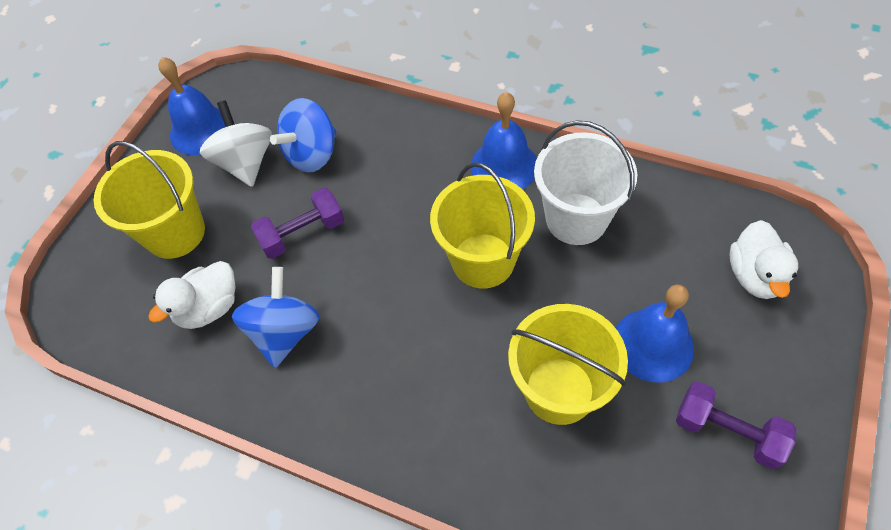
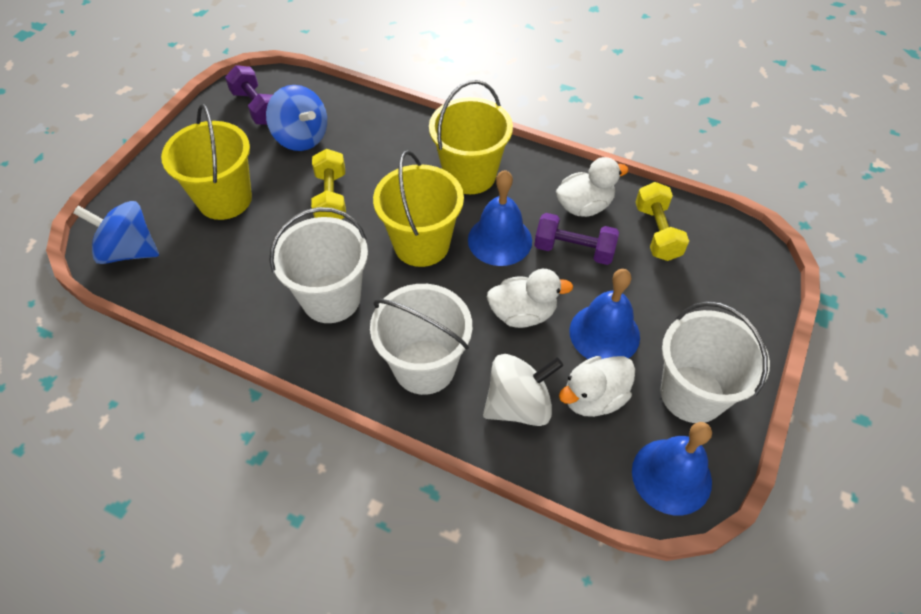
white bucket: [534,120,637,245] = 1 -> [269,207,368,323] [370,284,472,395] [660,301,770,423] = 3
white duck: [148,261,236,329] [729,220,798,299] = 2 -> [487,269,573,328] [556,157,629,217] [559,356,636,417] = 3
yellow dumbbell: none = 0 -> [311,149,346,219] [636,182,689,261] = 2

